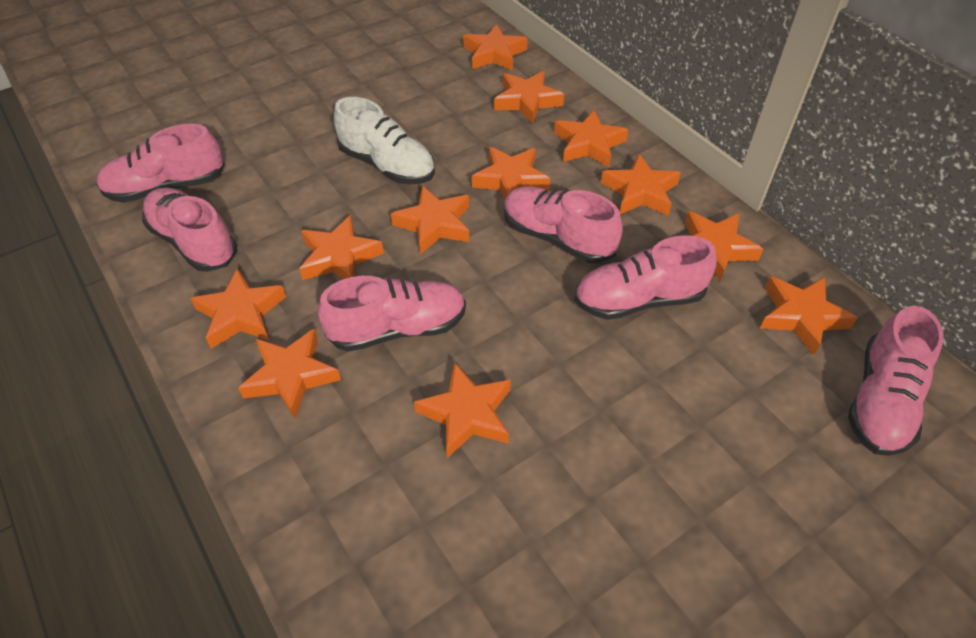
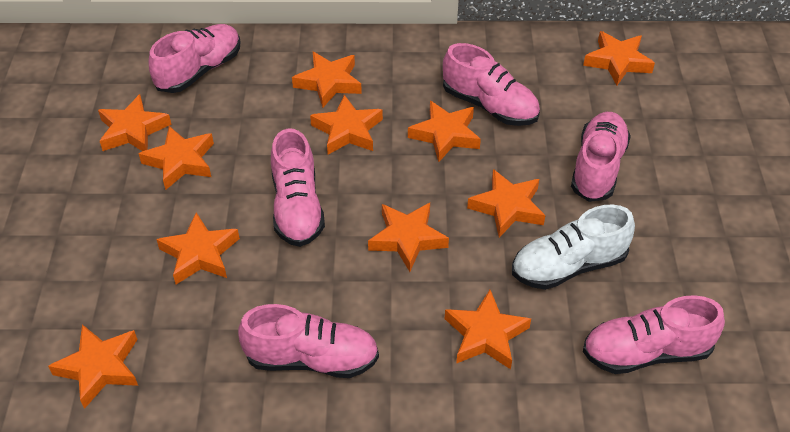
orange star: [190,268,286,349] [238,328,341,418] [299,215,384,280] [391,186,469,254] [414,362,511,458] [463,24,528,71] [472,147,550,199] [494,71,564,123] [554,110,629,167] [601,154,681,216] [685,211,764,281] [760,276,858,355] = 12 -> [48,324,138,409] [98,94,172,151] [139,126,214,190] [156,213,240,284] [292,52,362,108] [310,95,383,155] [368,203,449,272] [408,101,481,162] [445,290,531,369] [467,169,545,238] [583,31,655,85] = 11

